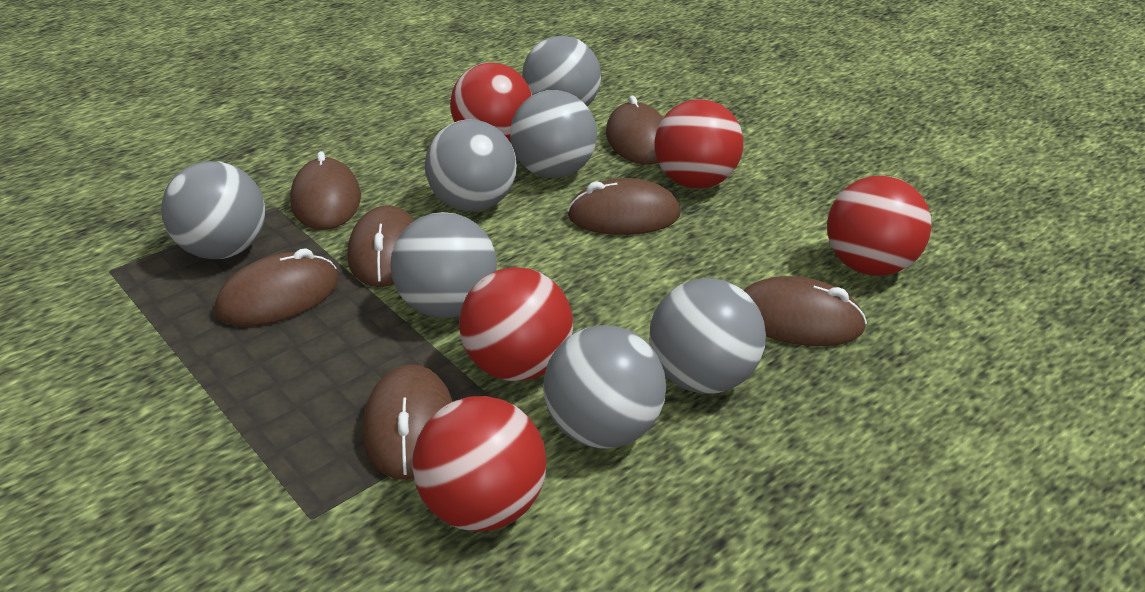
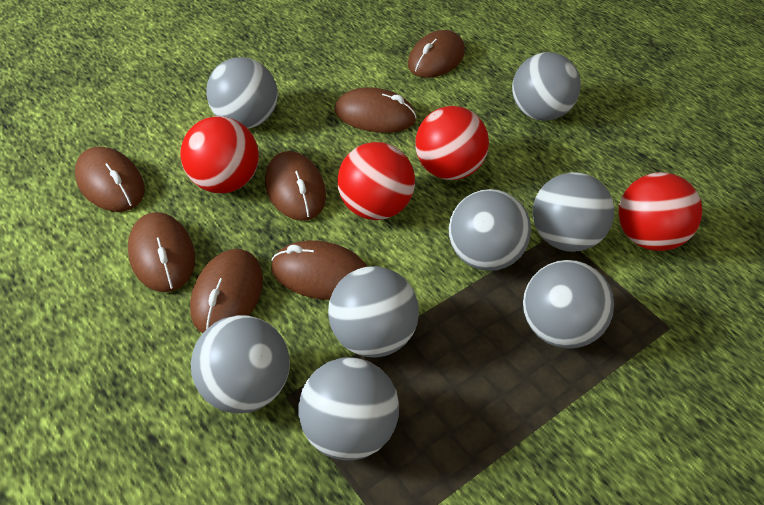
grey ball: [161,161,265,259] [390,212,497,318] [425,119,517,212] [510,90,597,178] [522,36,601,106] [543,325,666,449] [649,278,766,394] = 7 -> [191,315,290,413] [206,57,278,129] [298,357,399,460] [328,266,419,358] [449,189,531,271] [512,52,581,121] [523,260,614,348] [533,172,615,252] = 8
red ball: [412,396,546,532] [450,63,532,142] [459,267,573,381] [654,99,743,189] [827,175,932,276] = 5 -> [180,116,259,193] [337,142,415,220] [415,106,489,180] [618,172,702,251] = 4

